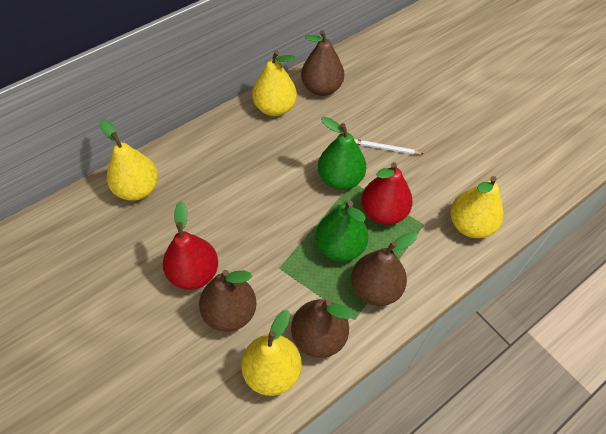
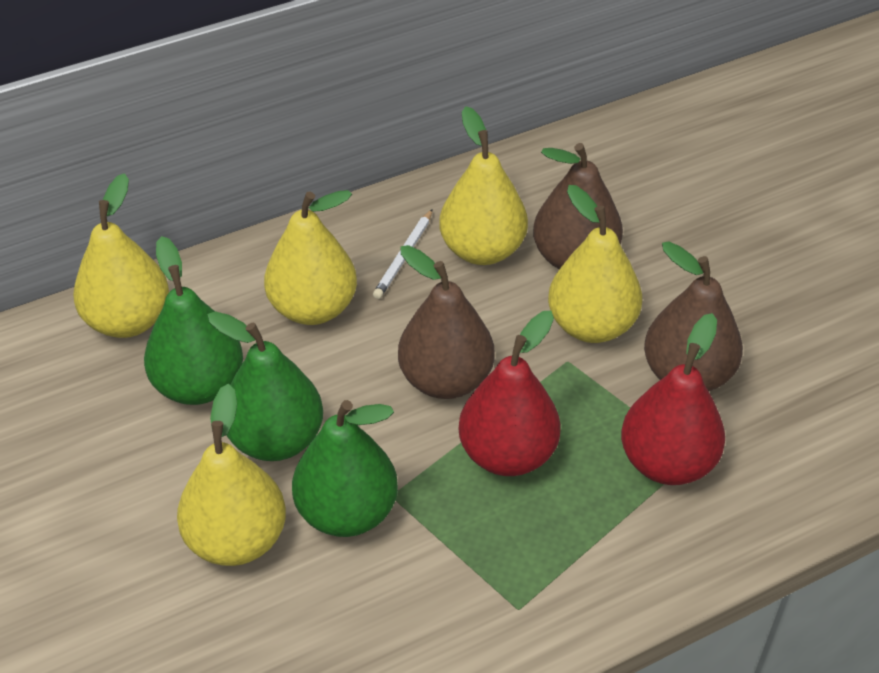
brown pear: [199,270,257,332] [291,299,353,358] [301,30,344,96] [351,232,417,306] = 4 -> [398,245,495,399] [533,143,623,269] [644,241,743,391] = 3
green pear: [316,201,368,262] [318,117,366,190] = 2 -> [144,236,243,405] [208,311,323,461] [292,400,398,537] = 3
yellow pear: [99,119,158,201] [241,310,302,396] [252,50,297,116] [450,176,503,238] = 4 -> [73,173,169,338] [177,384,286,566] [264,190,357,325] [439,106,528,265] [548,185,642,343] = 5

